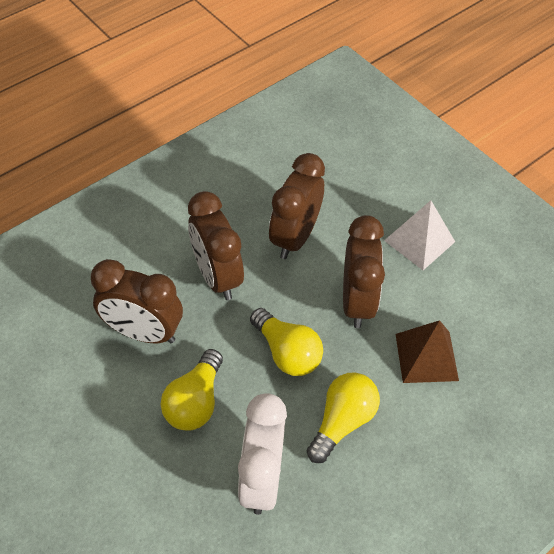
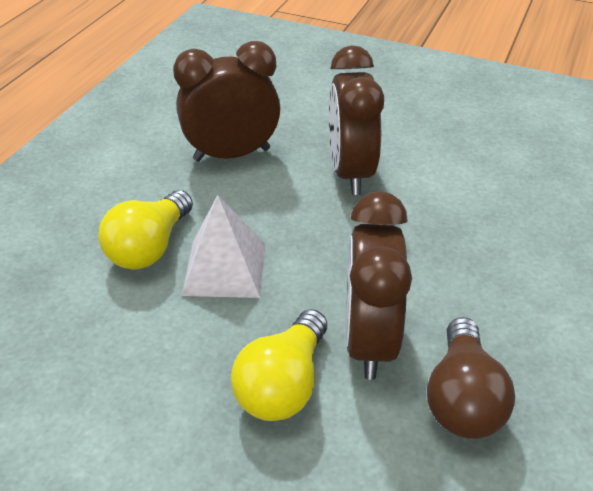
brown clock: [91,259,183,343] [188,191,244,300] [269,153,325,259] [343,215,385,328] = 4 -> [173,41,281,162] [328,45,384,195] [345,191,412,380] = 3
brown light bulb: none = 0 -> [427,317,515,439] = 1
brown pyramid: [396,320,459,383] = 1 -> none = 0
white clock: [238,393,287,515] = 1 -> none = 0
yellow light bulb: [161,349,223,431] [250,308,323,376] [307,372,380,463] = 3 -> [98,190,193,269] [231,309,327,421] = 2

